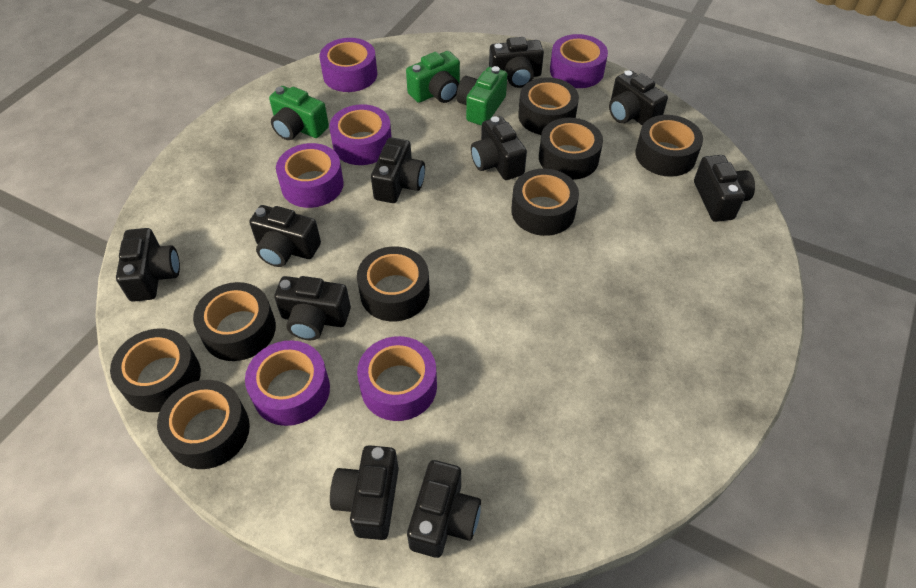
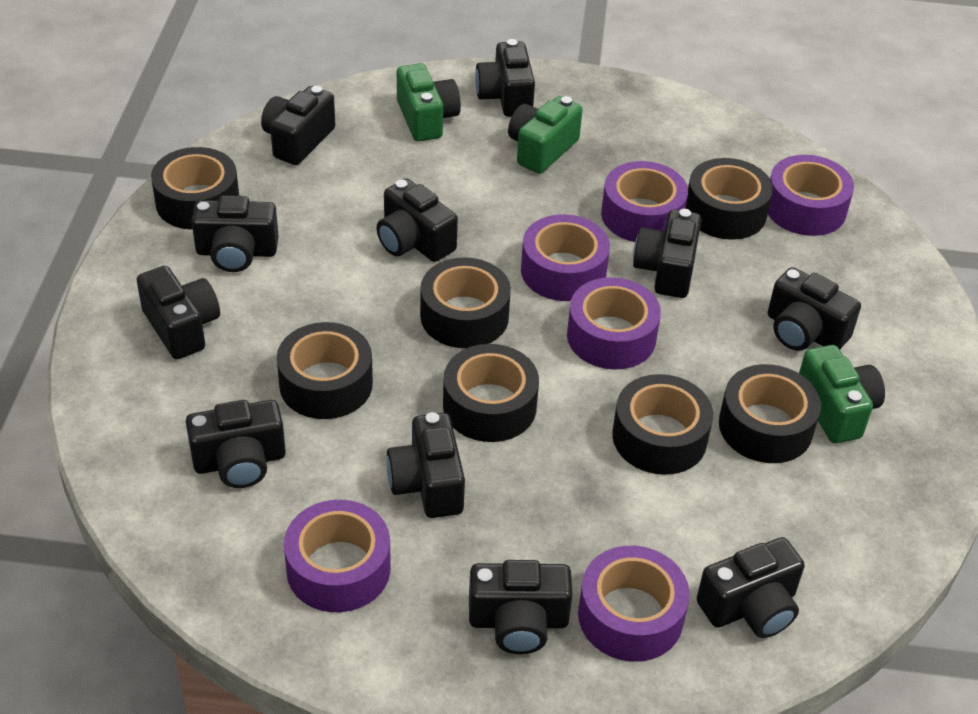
black camera: [116,228,180,302] [249,205,321,267] [274,276,351,340] [330,445,399,540] [371,137,425,203] [407,460,481,558] [471,116,527,180] [489,37,544,88] [609,70,668,126] [694,155,755,222] = 10 -> [137,266,220,359] [186,400,286,488] [191,195,278,272] [261,86,335,165] [377,178,458,262] [386,412,465,518] [469,560,573,654] [475,39,535,117] [633,209,701,298] [696,537,805,638] [768,267,861,351] = 11
black tape: [110,329,201,412] [157,380,250,469] [193,282,276,361] [357,246,430,321] [511,169,579,236] [518,77,579,135] [539,118,603,180] [635,115,703,177] = 8 -> [151,147,239,230] [277,322,373,419] [420,257,511,348] [443,344,539,442] [612,374,713,475] [685,158,773,240] [719,364,821,463] = 7

